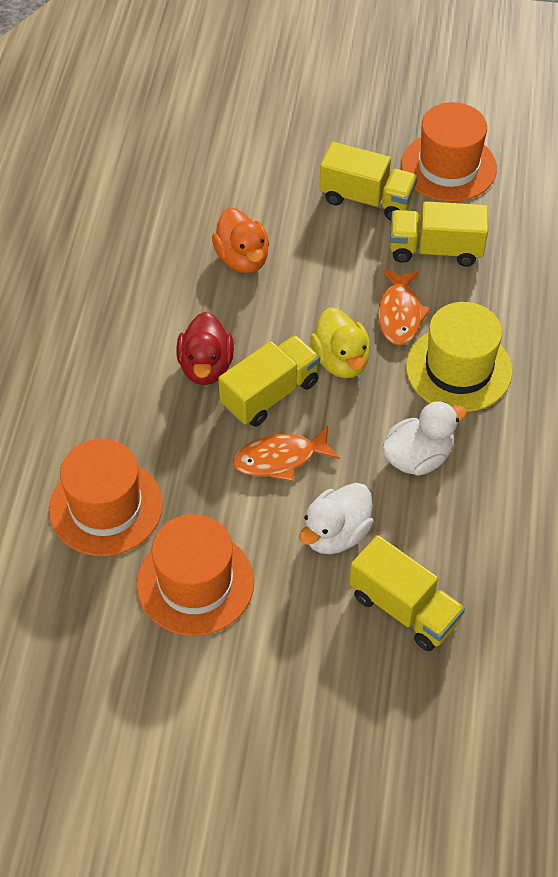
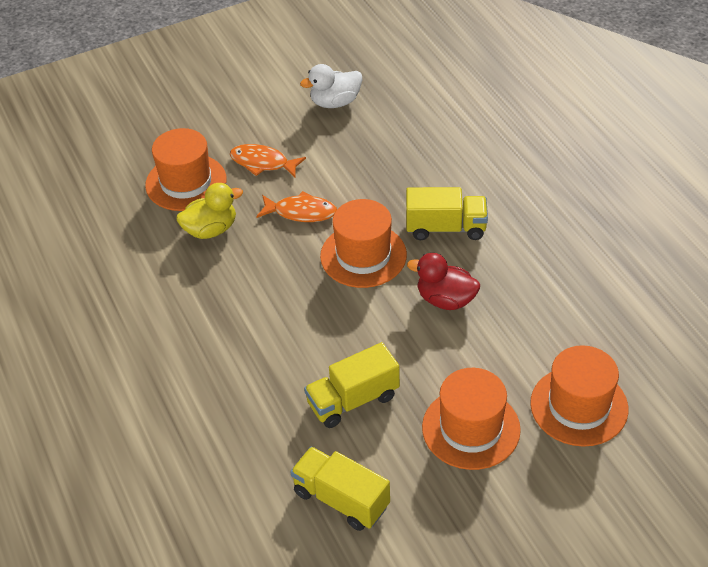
orange duck: [212,208,269,273] = 1 -> none = 0
orange hat: [49,439,163,556] [137,514,254,636] [401,102,497,202] = 3 -> [145,128,227,211] [320,199,407,288] [422,368,521,470] [530,345,629,447] = 4
white duck: [299,483,374,554] [382,401,467,476] = 2 -> [300,64,363,108] = 1
yellow hat: [406,302,512,412] = 1 -> none = 0
yellow truck: [219,335,320,427] [319,142,418,220] [349,535,465,651] [390,201,488,267] = 4 -> [290,447,390,531] [304,342,400,428] [406,187,488,240] = 3

